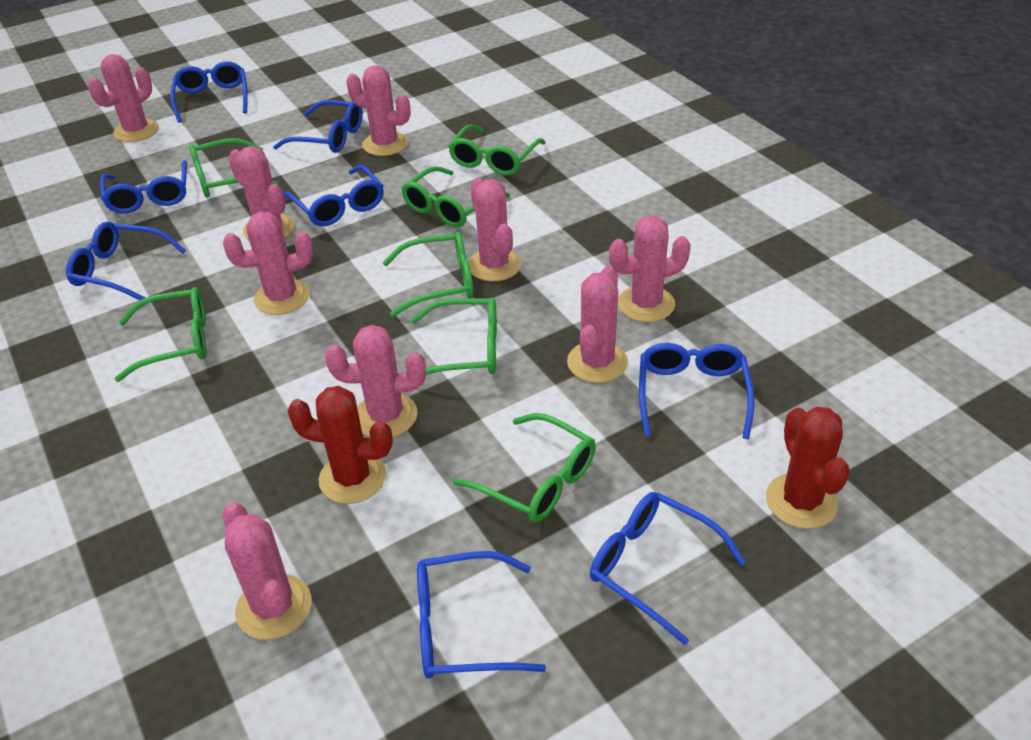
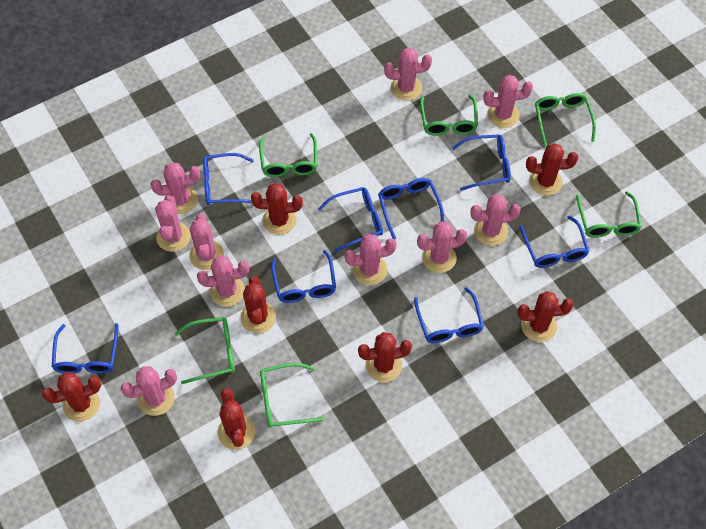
green glasses: [115,287,206,382] [189,138,278,198] [383,232,474,317] [402,166,510,227] [411,298,497,375] [448,124,546,176] [453,413,596,522] = 7 -> [175,317,235,384] [259,133,317,177] [260,363,324,428] [420,95,478,136] [535,93,596,148] [576,191,642,238] = 6
pink cactus: [88,54,159,142] [222,503,312,640] [223,212,313,315] [228,146,295,240] [325,325,426,437] [346,65,411,156] [468,178,521,281] [567,266,628,383] [609,216,691,322] = 9 -> [121,366,177,416] [151,162,200,214] [155,195,191,252] [189,214,224,270] [197,255,249,307] [345,234,397,285] [384,48,432,101] [417,221,467,273] [470,194,521,246] [483,75,533,128] = 10
red cactus: [287,386,393,504] [766,406,850,529] = 2 -> [42,372,101,422] [218,388,255,450] [240,276,276,333] [251,183,303,235] [358,332,412,382] [517,291,574,342] [526,143,578,196] = 7

